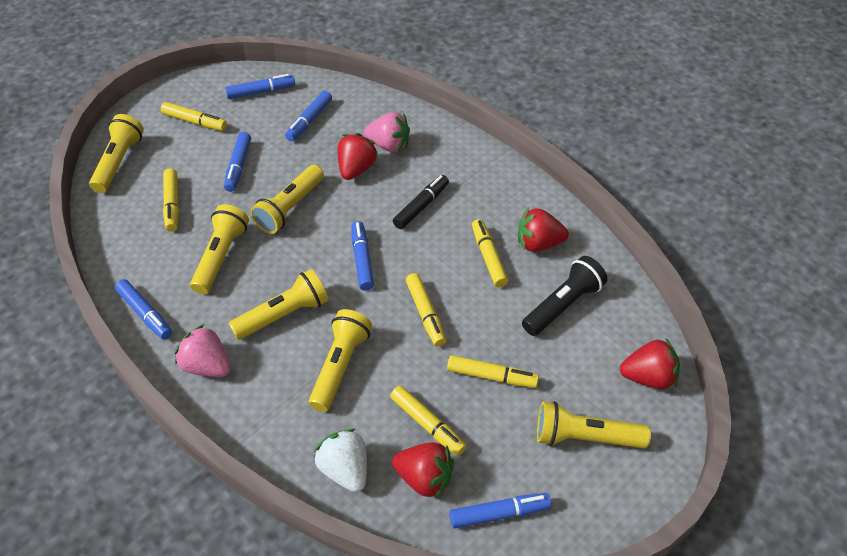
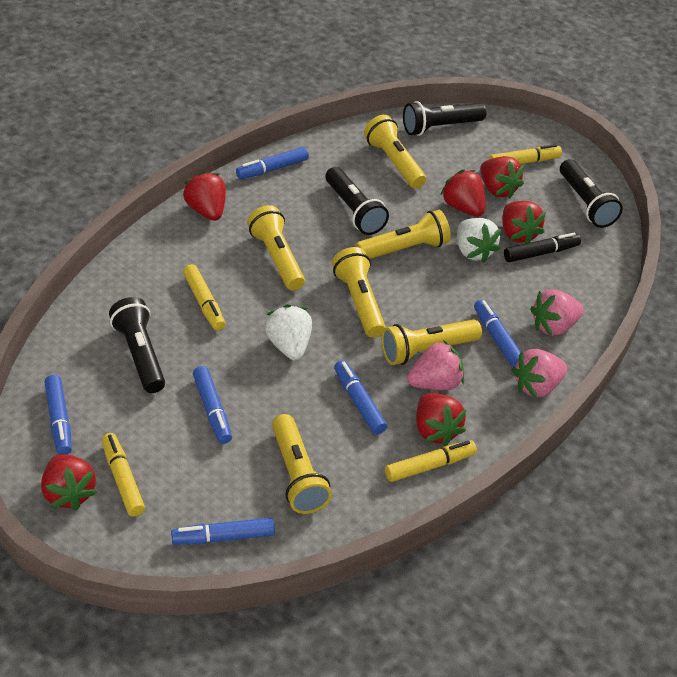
black flashlight: [522,256,607,336] = 1 -> [109,297,165,393] [325,167,389,235] [403,101,486,136] [560,159,623,228] = 4
pink strawberry: [175,324,231,377] [364,112,410,152] = 2 -> [407,340,464,390] [512,349,567,398] [530,289,584,336] = 3
red strawberry: [338,133,378,180] [392,442,454,500] [518,207,569,252] [620,339,680,389] = 4 -> [41,454,97,510] [183,171,226,221] [416,393,466,446] [440,170,485,217] [480,156,524,199] [502,201,546,244] = 6
white strawberry: [314,428,367,492] = 1 -> [265,304,312,360] [457,218,501,263] = 2
yellow marker: [161,102,227,131] [163,168,179,231] [390,386,467,456] [406,273,446,347] [447,355,539,388] [472,219,508,287] = 6 -> [102,433,145,517] [183,264,225,331] [385,440,477,482] [489,144,562,164] = 4

